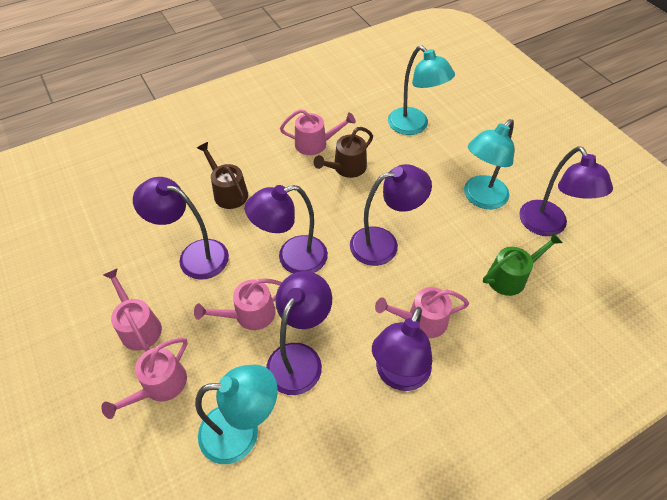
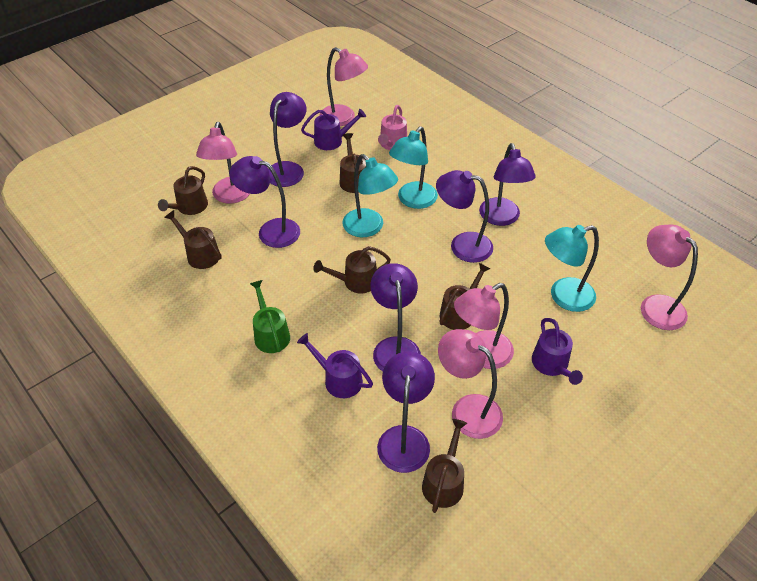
brown watering can: [197,142,248,209] [314,127,373,178] = 2 -> [158,166,208,215] [164,210,221,269] [313,246,391,294] [340,133,366,193] [422,419,467,513] [439,263,490,330] = 6
pink lamp: none = 0 -> [196,122,250,204] [319,47,368,126] [438,329,503,439] [454,283,514,369] [641,224,698,330] = 5
pink watering can: [101,338,188,419] [103,268,162,351] [194,278,282,330] [280,109,356,155] [375,287,469,338] = 5 -> [378,105,407,150] = 1
purple watering can: none = 0 -> [297,333,373,398] [301,109,366,150] [532,318,583,385] = 3

